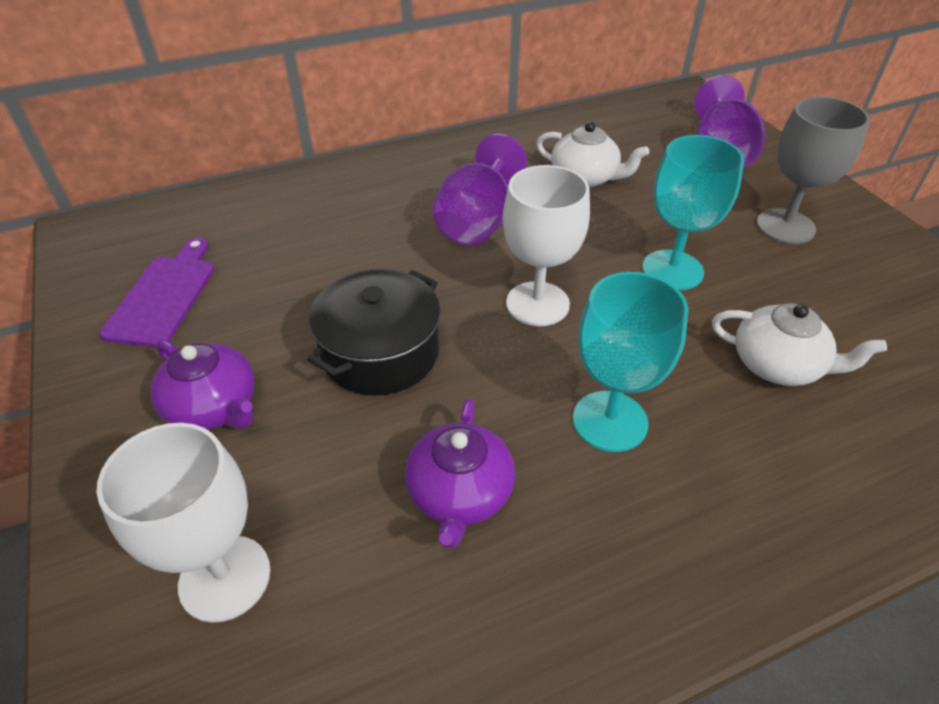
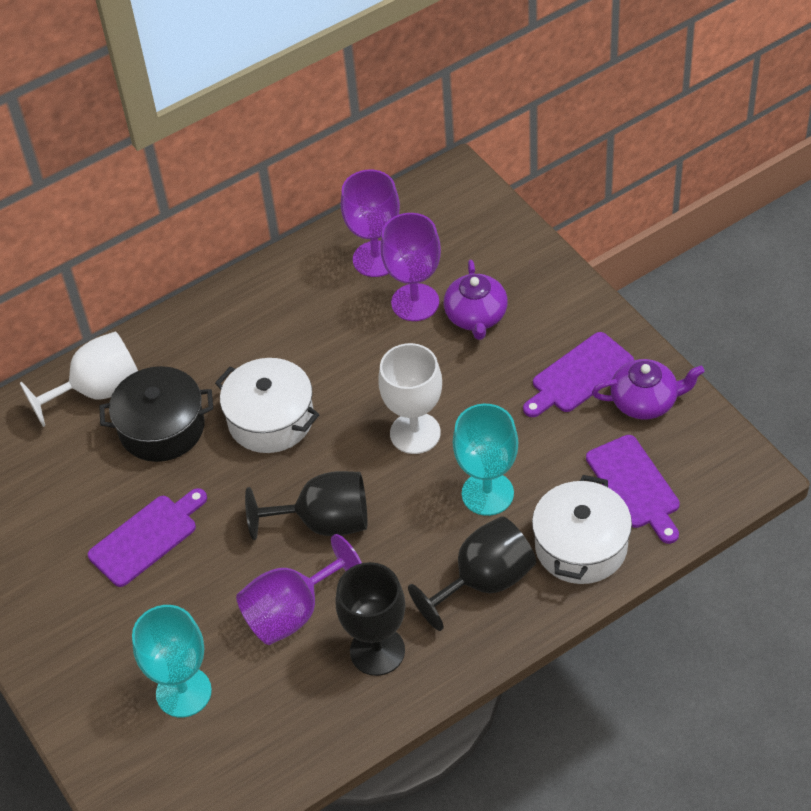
black goblet: none = 0 -> [245,471,367,540] [335,562,405,676] [408,516,536,631] = 3
grey goblet: [756,97,870,244] = 1 -> none = 0
purple cutting board: [100,238,214,347] = 1 -> [88,488,207,587] [523,332,634,417] [586,435,680,544] = 3
purple goblet: [433,134,527,245] [694,75,765,168] = 2 -> [236,534,362,645] [341,170,400,277] [380,213,441,321] = 3
white pot: none = 0 -> [215,358,320,453] [532,475,632,584] = 2
white teapot: [536,122,649,188] [712,303,887,386] = 2 -> none = 0

